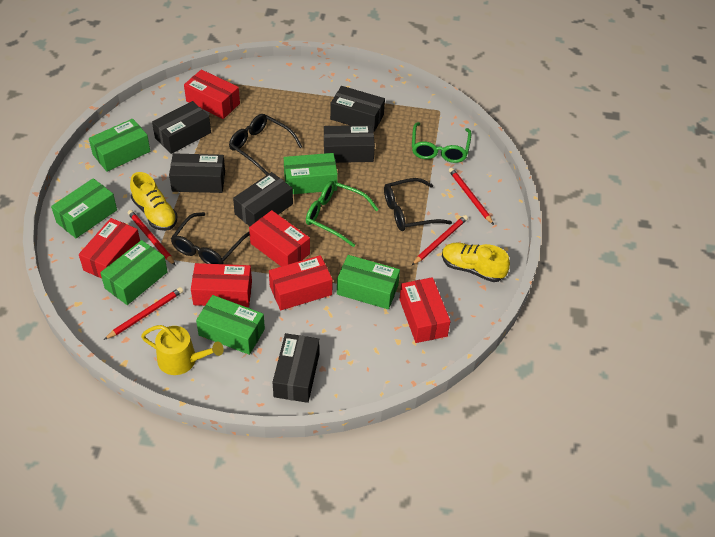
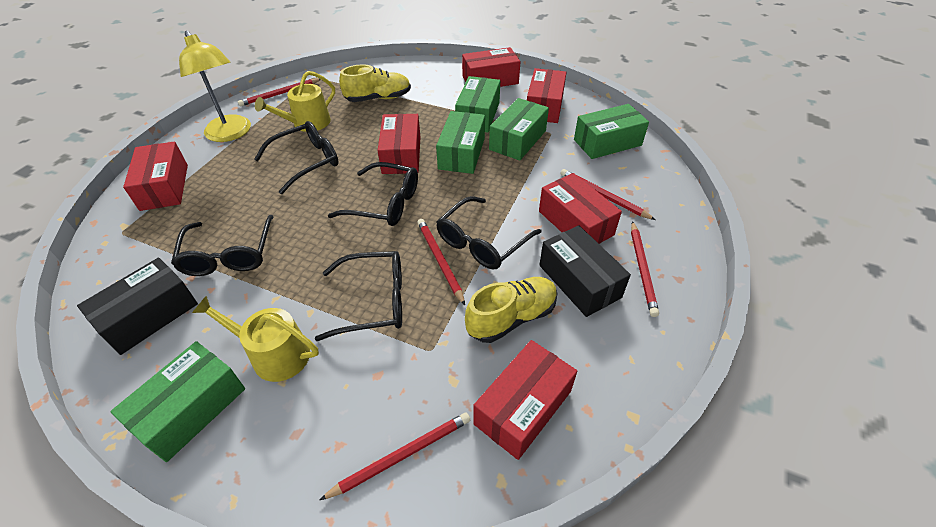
black box: [152,101,211,154] [169,153,225,193] [233,172,293,226] [273,333,320,403] [324,125,375,163] [330,86,385,132] = 6 -> [77,258,198,355] [539,225,631,317] = 2
black glasses: [171,212,250,264] [229,114,302,175] [384,178,452,231] = 3 -> [171,215,274,276] [254,121,339,194] [315,251,402,341] [328,162,418,226] [436,196,542,269] = 5
green box: [51,178,117,238] [89,119,150,172] [100,240,168,305] [196,295,265,355] [284,153,338,194] [337,255,400,309] = 6 -> [110,341,245,462] [436,111,485,174] [455,76,500,133] [489,98,549,161] [574,104,649,159] = 5
green glasses: [306,181,379,247] [412,122,472,163] = 2 -> none = 0
red pencil: [104,287,183,340] [128,210,175,265] [412,215,468,265] [449,168,494,225] = 4 -> [238,78,321,107] [319,412,470,500] [417,219,465,305] [561,169,656,220] [631,221,659,317] = 5
yellow lamp: none = 0 -> [179,31,251,142] = 1
yellow watering can: [141,325,224,375] = 1 -> [192,296,319,382] [255,71,335,132] = 2

